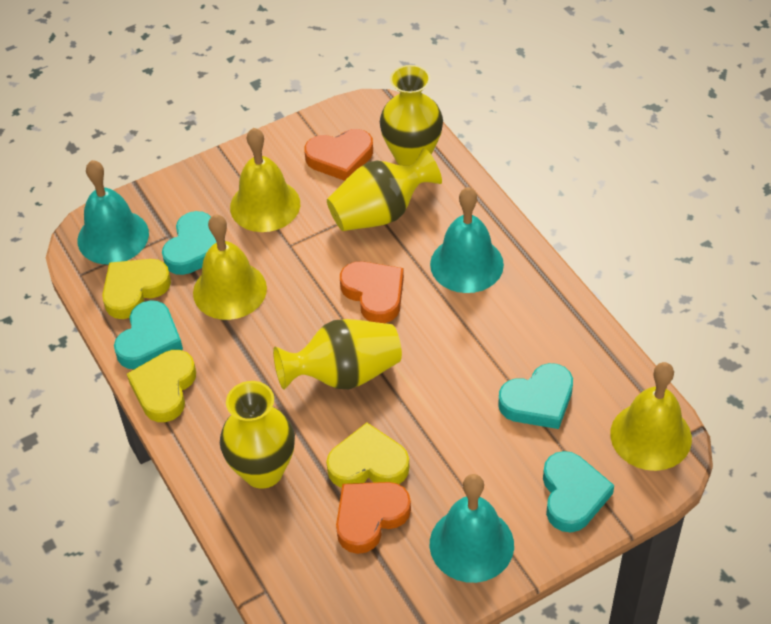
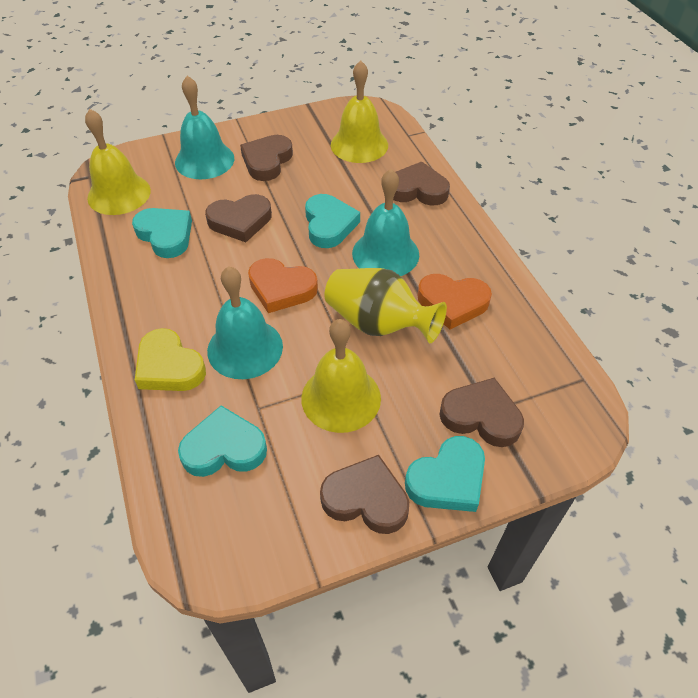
brown heart: none = 0 -> [205,194,272,242] [240,135,293,181] [320,455,409,534] [393,161,450,205] [439,378,524,447] = 5
orange heart: [304,129,373,181] [336,482,411,554] [340,261,404,323] = 3 -> [248,258,318,313] [418,274,492,329] = 2
yellow heart: [102,259,171,319] [127,350,196,422] [326,423,409,488] = 3 -> [135,328,206,391] = 1
yellow vase: [220,381,295,489] [273,319,402,390] [327,148,442,231] [380,65,443,166] = 4 -> [325,268,447,344] = 1

